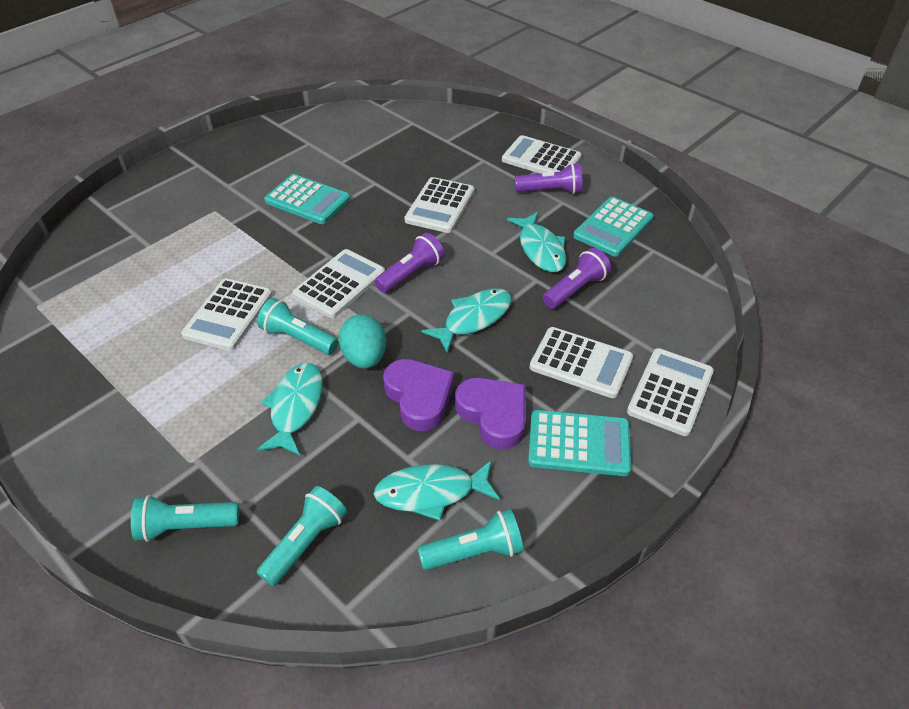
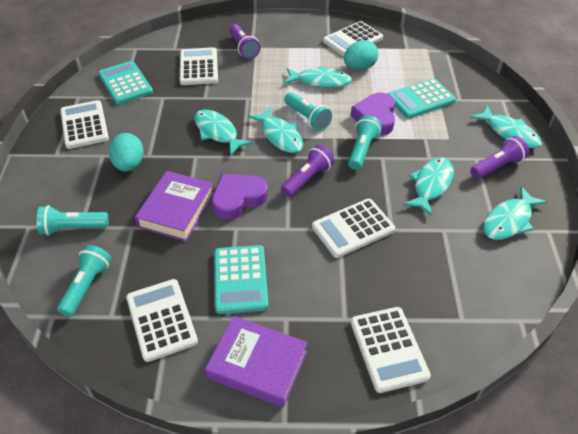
purple book: none = 0 -> [135,171,213,241] [205,316,308,408] = 2
turquoise egg: [339,314,386,368] = 1 -> [108,133,144,172] [344,40,379,70] = 2
turquoise fish: [257,363,323,455] [374,460,500,521] [421,288,512,353] [507,212,566,272] = 4 -> [194,109,253,155] [248,107,303,153] [284,66,352,88] [403,158,454,216] [470,105,542,148] [483,186,548,240] = 6

